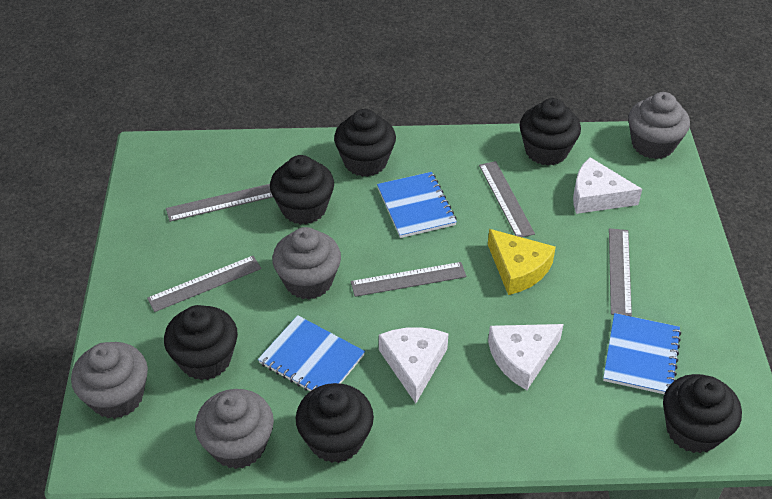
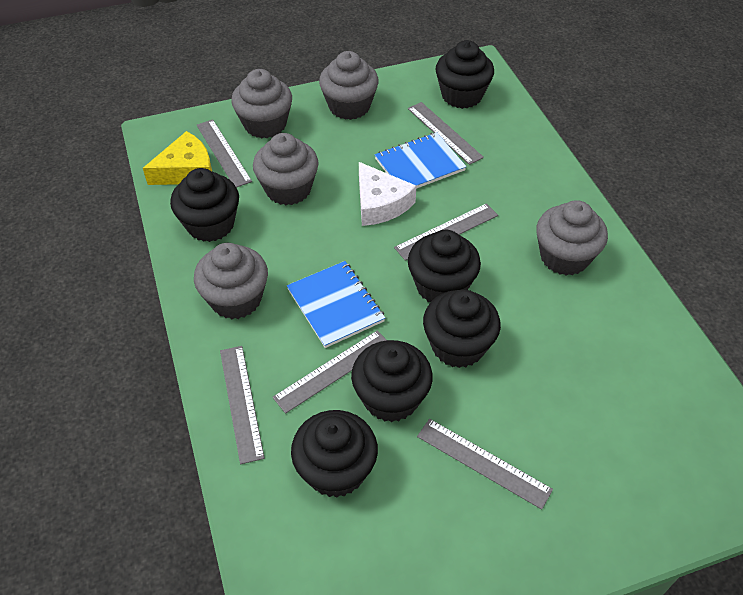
blue notebook: [258,315,365,391] [377,172,457,238] [603,313,681,394] = 3 -> [287,261,385,348] [375,132,467,189] = 2
grey cupcake: [71,342,148,419] [195,389,274,469] [272,227,341,300] [628,92,690,159] = 4 -> [194,243,268,319] [231,69,292,138] [253,133,319,205] [319,51,379,120] [536,200,608,276] = 5
grey ruler: [147,256,261,312] [166,184,273,222] [351,262,466,297] [479,161,535,237] [609,228,632,316] = 5 -> [197,119,252,188] [220,346,265,464] [273,330,387,414] [394,203,498,261] [408,102,484,165] [417,419,553,510] = 6
white cheese: [379,327,449,404] [488,324,564,390] [573,157,642,214] = 3 -> [359,162,416,226] = 1

